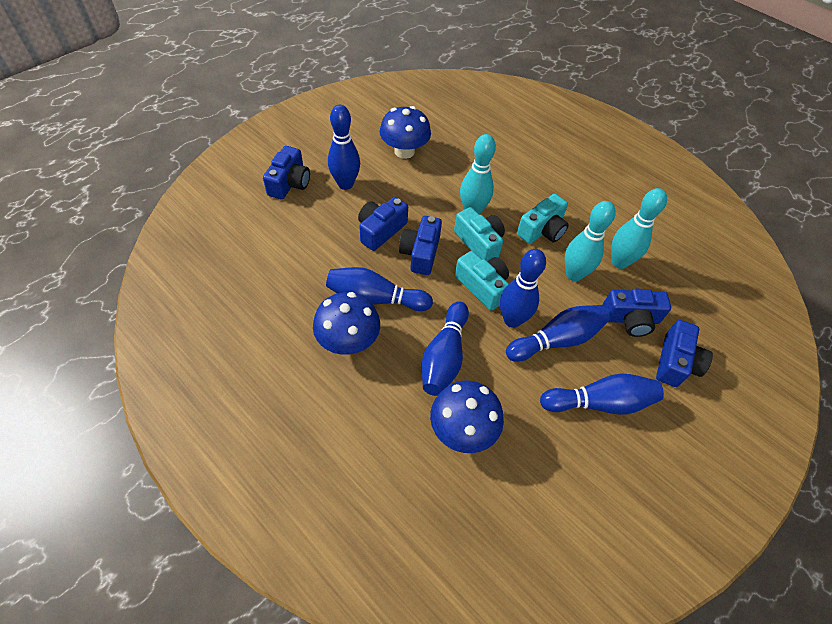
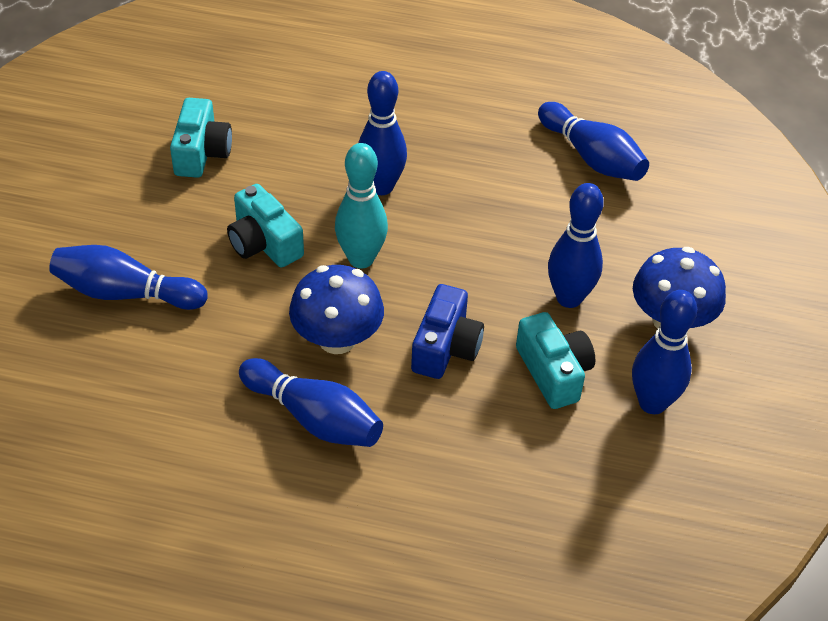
blue camera: [263,146,310,199] [358,197,408,251] [399,216,442,275] [602,288,671,337] [656,320,713,387] = 5 -> [411,284,484,379] = 1
blue mushroom: [313,292,380,355] [380,106,431,159] [430,380,504,453] = 3 -> [289,265,384,354] [633,247,726,329] = 2
turquoise bowling pin: [460,134,496,215] [565,201,616,281] [611,188,667,269] = 3 -> [335,143,388,268] = 1

